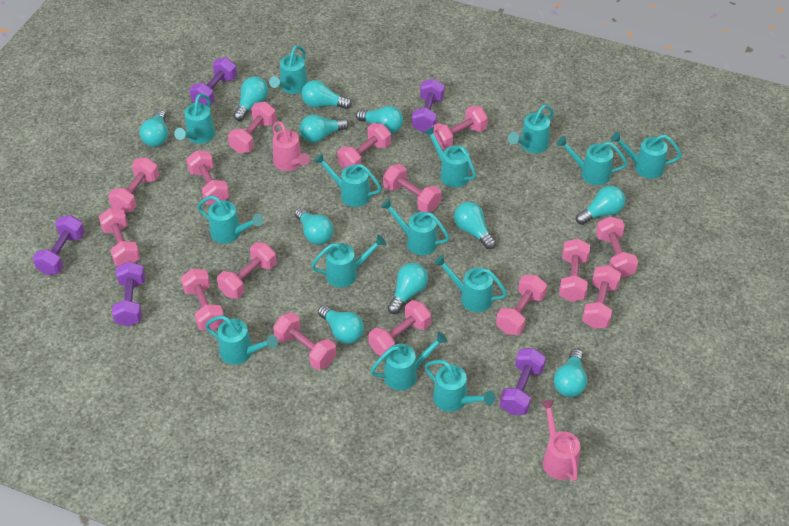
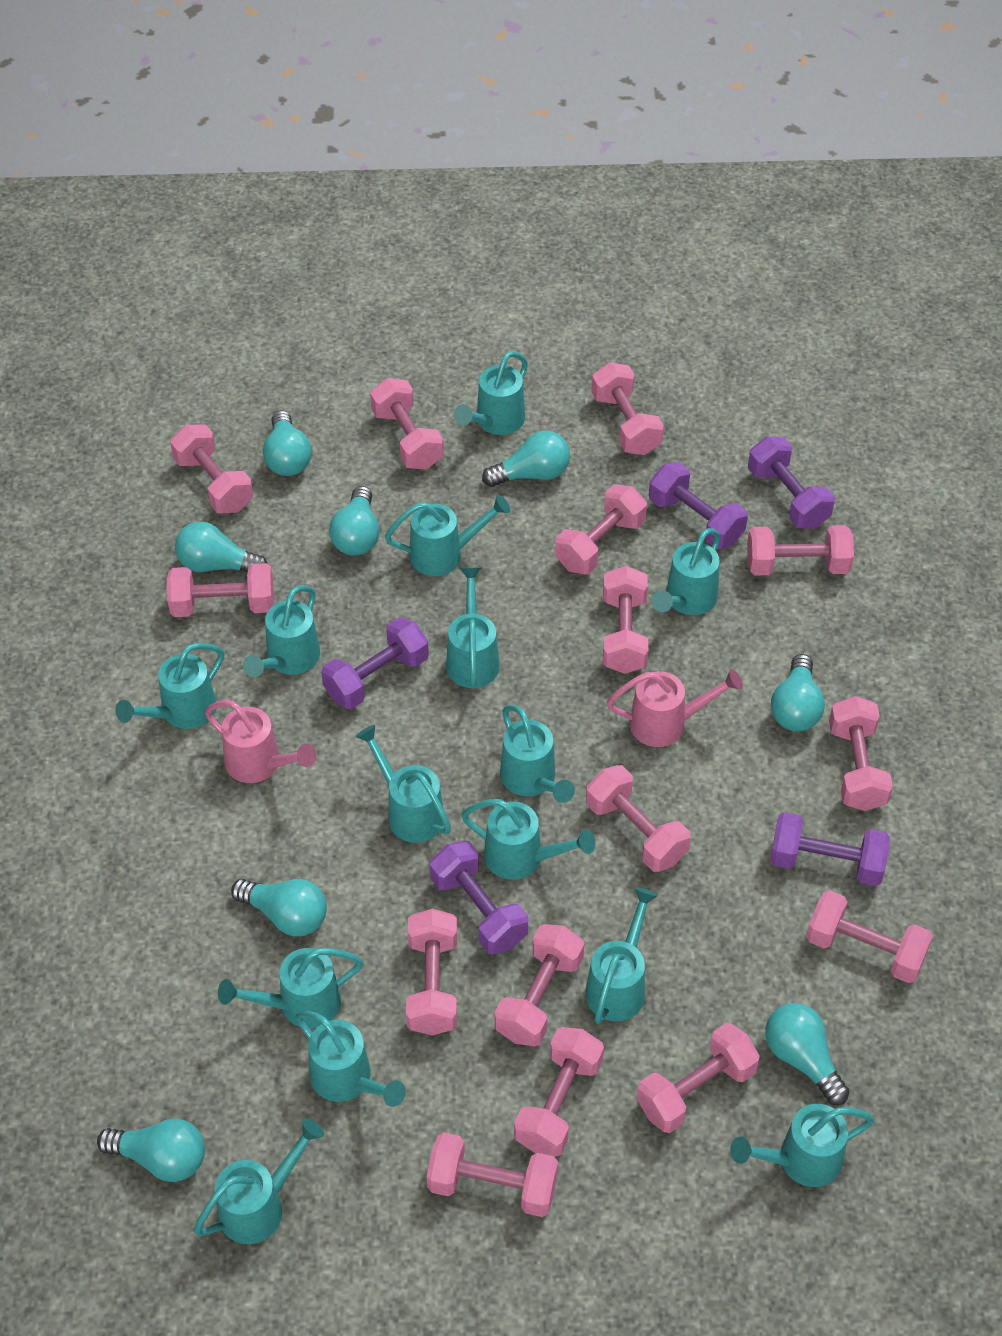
turquoise light bulb: [139,110,168,147] [233,77,268,121] [295,207,334,245] [300,115,349,143] [301,80,352,109] [318,305,364,344] [356,106,403,134] [388,263,428,314] [454,202,496,249] [554,349,587,397] [576,186,625,225] = 11 -> [97,1118,205,1182] [175,522,268,572] [231,879,327,937] [263,411,312,476] [329,486,380,556] [482,431,570,487] [765,1003,850,1105] [771,654,825,731] = 8

